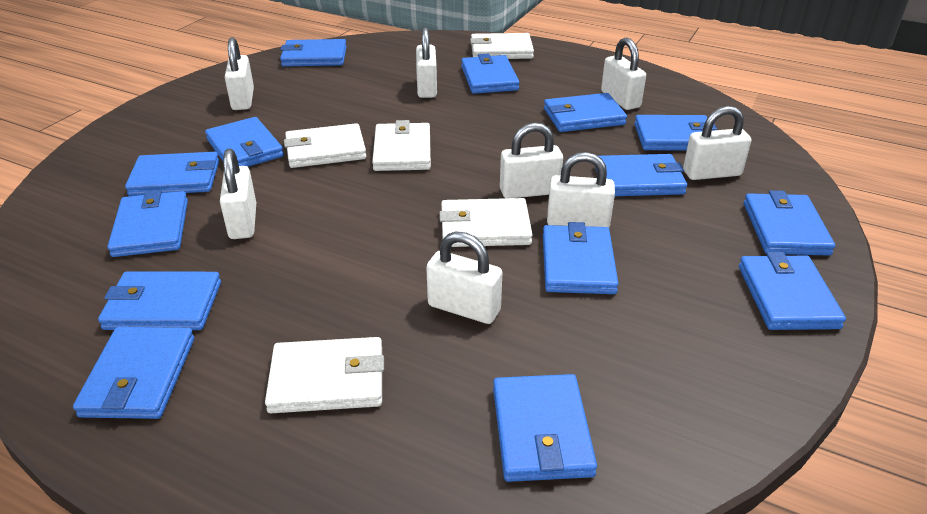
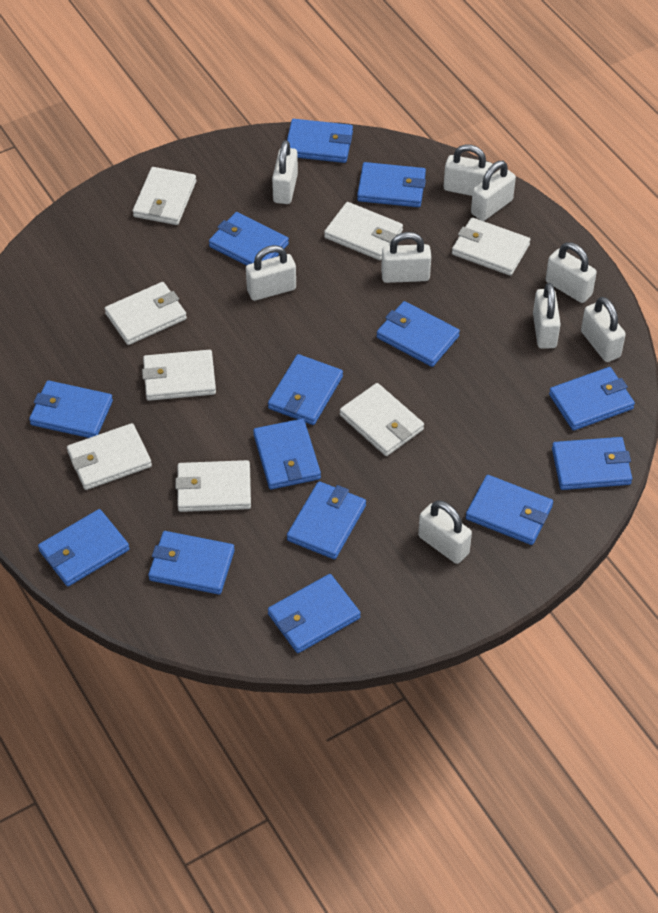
white padlock: [220,149,256,239] [225,37,254,110] [416,27,437,98] [426,231,502,324] [500,122,563,198] [547,152,615,228] [601,38,646,110] [683,106,751,180] = 8 -> [246,245,296,301] [272,140,298,204] [381,232,431,283] [418,500,472,564] [444,144,493,196] [471,161,516,221] [533,283,561,349] [546,242,597,303] [581,297,626,362] = 9
white wallet: [265,337,384,413] [284,123,366,168] [372,120,431,171] [439,198,533,247] [470,33,534,59] = 5 -> [67,423,152,490] [105,282,187,345] [133,167,196,225] [142,350,216,401] [175,460,251,512] [324,202,403,260] [340,383,424,456] [452,217,530,276] = 8

